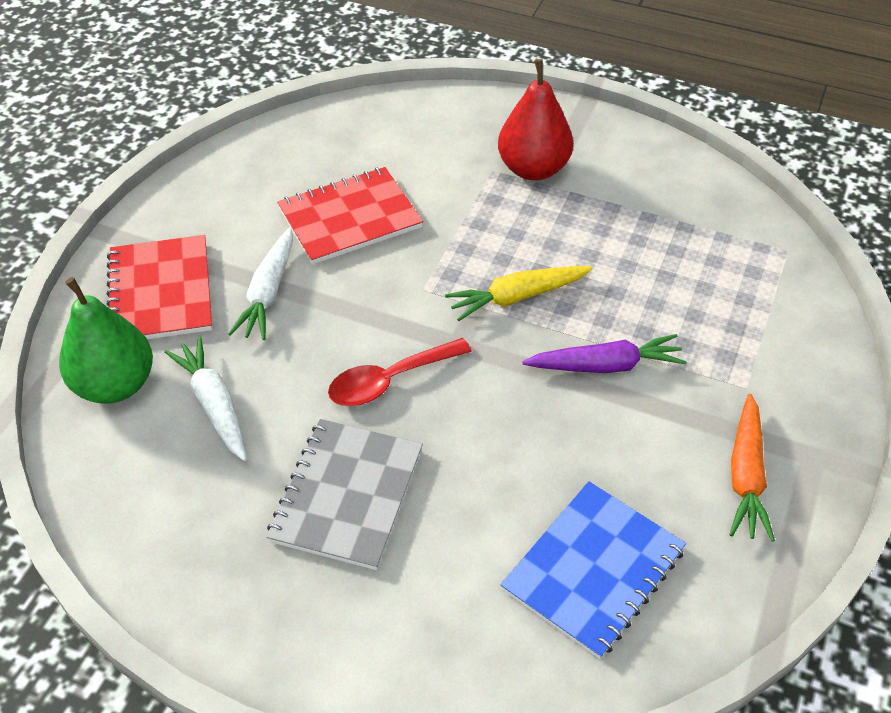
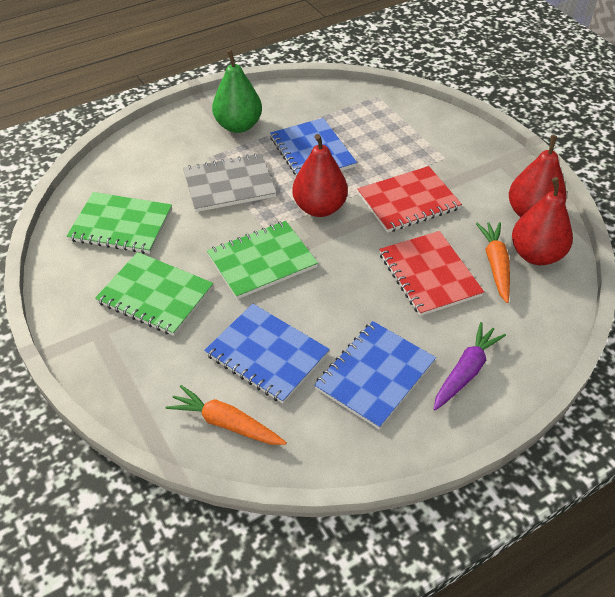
blue notebook: [500,481,686,659] = 1 -> [204,304,330,404] [270,118,357,176] [314,321,436,429] = 3
green notebook: none = 0 -> [67,192,172,254] [95,252,214,336] [207,221,318,299] = 3
orange carrot: [729,394,775,542] = 1 -> [165,385,287,445] [476,222,510,303] = 2
red pear: [498,59,573,181] = 1 -> [292,134,348,217] [509,135,567,218] [512,177,573,265] = 3
red spoon: [328,338,472,406] = 1 -> none = 0
white carrot: [164,336,247,461] [228,227,293,340] = 2 -> none = 0
yellow carrot: [445,266,593,321] = 1 -> none = 0

